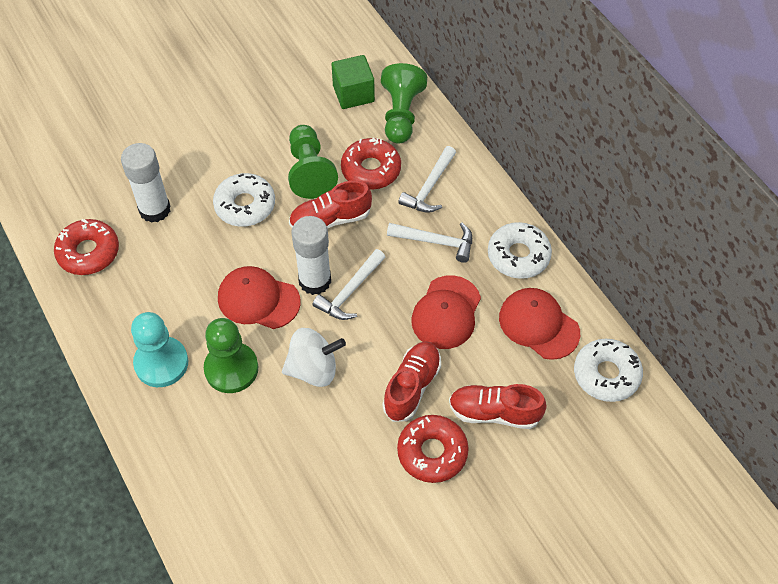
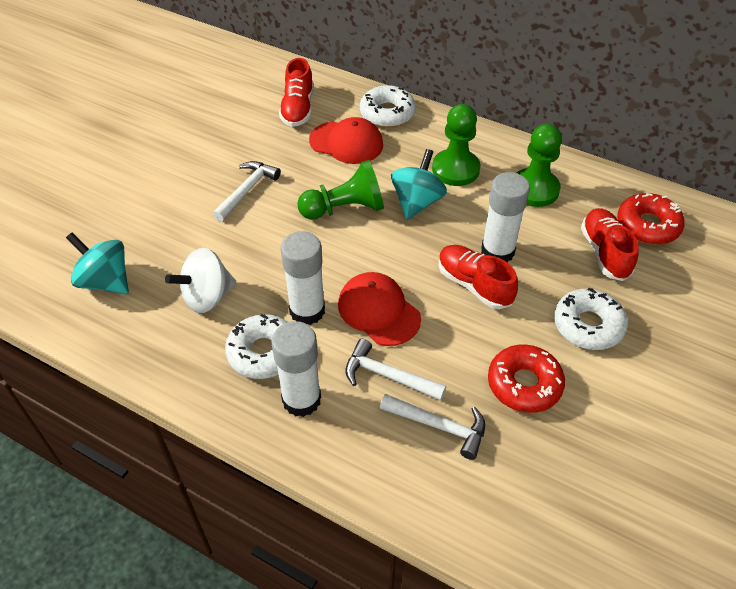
green cube: [331,55,375,109] = 1 -> none = 0
red cap: [218,266,301,329] [411,275,481,349] [499,288,580,360] = 3 -> [309,117,383,164] [338,272,421,346] = 2
red donut: [54,219,119,275] [341,137,401,190] [397,415,469,483] = 3 -> [488,344,565,413] [617,193,685,245] = 2
turquoise pawn: [131,312,188,387] = 1 -> none = 0
turquoise spinning top: none = 0 -> [66,232,129,294] [391,149,447,220] = 2
white glue stick: [121,143,171,223] [291,216,331,295] = 2 -> [271,321,321,417] [280,231,325,325] [481,172,530,263] = 3

